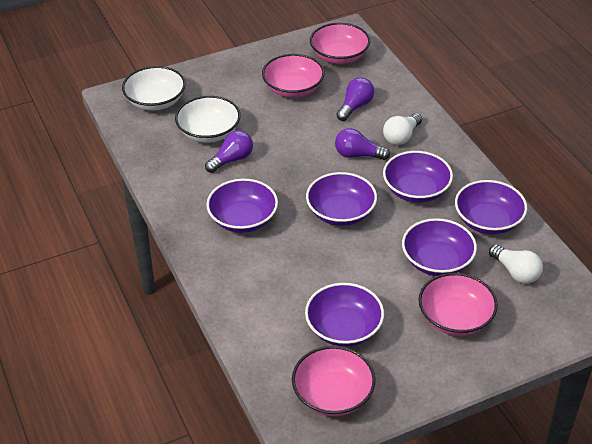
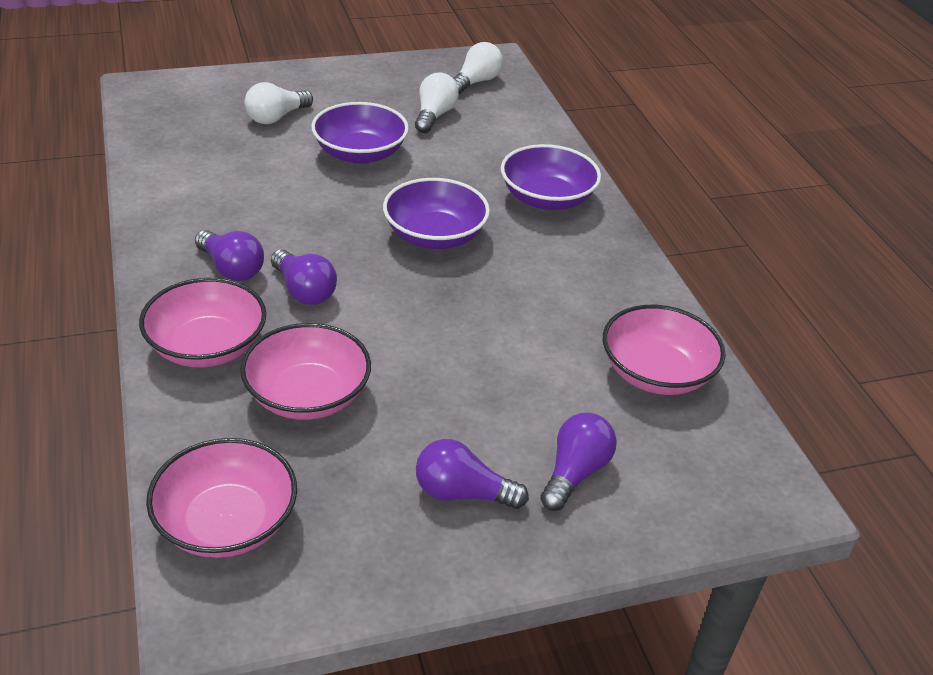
purple bowl: [206,179,278,233] [305,283,384,347] [306,172,377,226] [383,151,453,203] [402,218,477,276] [455,180,527,235] = 6 -> [311,102,409,164] [383,178,490,249] [501,144,601,210] = 3
purple light bulb: [205,130,253,173] [335,128,390,160] [336,77,374,121] = 3 -> [195,230,264,281] [271,249,337,305] [416,439,529,509] [540,413,617,511] = 4
white bowl: [122,66,186,111] [175,96,241,143] = 2 -> none = 0
white light bulb: [383,113,422,145] [489,245,543,284] = 2 -> [245,82,313,124] [415,72,459,133] [453,42,503,94] = 3

